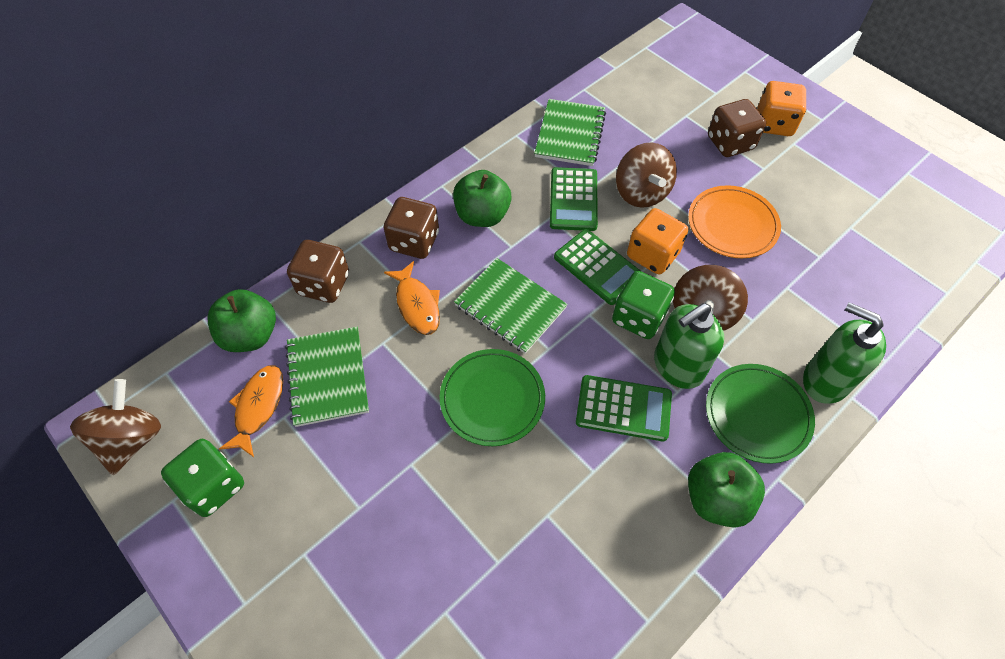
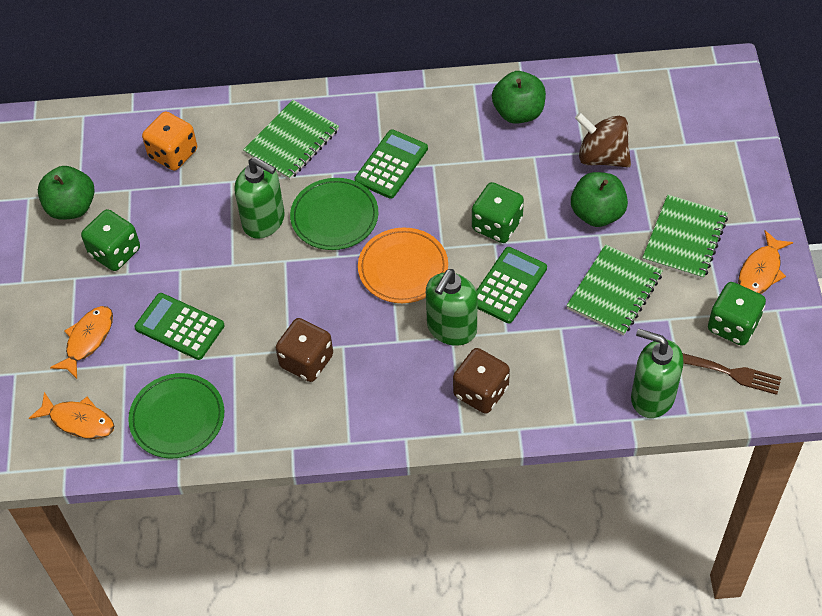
brown dice: [287,240,349,303] [384,197,439,259] [708,99,766,157] = 3 -> [276,318,333,382] [453,348,510,414] = 2
brown fork: none = 0 -> [682,353,782,395] = 1
brown spinning top: [70,379,161,475] [616,142,677,208] [673,265,748,331] = 3 -> [575,112,631,167] = 1
green dice: [161,439,244,517] [612,271,675,339] = 2 -> [81,209,140,271] [472,182,524,243] [708,282,766,346] = 3
green soap dispenser: [654,303,724,389] [803,302,886,404] = 2 -> [234,157,285,239] [426,269,477,346] [631,329,684,418] = 3
orange dice: [627,208,688,274] [757,81,806,136] = 2 -> [142,111,197,171] = 1
orange fish: [219,365,283,457] [384,261,440,335] = 2 -> [29,392,114,439] [50,306,113,379] [738,230,793,294] = 3

